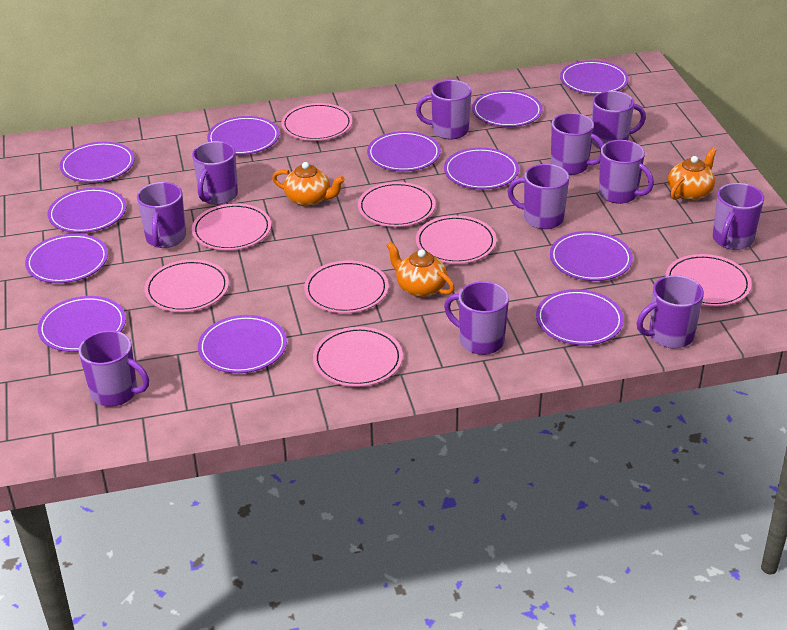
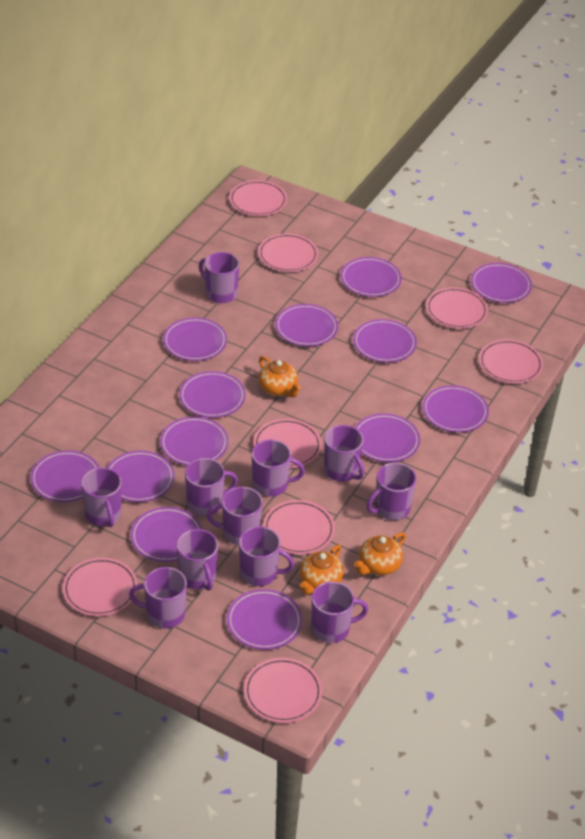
purple plate: [25,233,108,283] [38,296,126,352] [47,188,126,233] [60,142,135,183] [198,315,287,373] [207,116,279,155] [367,131,441,171] [444,148,519,189] [472,90,543,127] [536,289,624,345] [550,231,633,281] [560,60,629,95] = 12 -> [30,450,100,502] [107,451,175,502] [130,507,203,562] [160,417,229,465] [163,317,227,361] [179,371,246,418] [227,589,302,650] [275,304,338,347] [341,257,402,297] [353,319,417,363] [355,413,420,462] [422,385,489,433] [471,263,532,303] = 13

